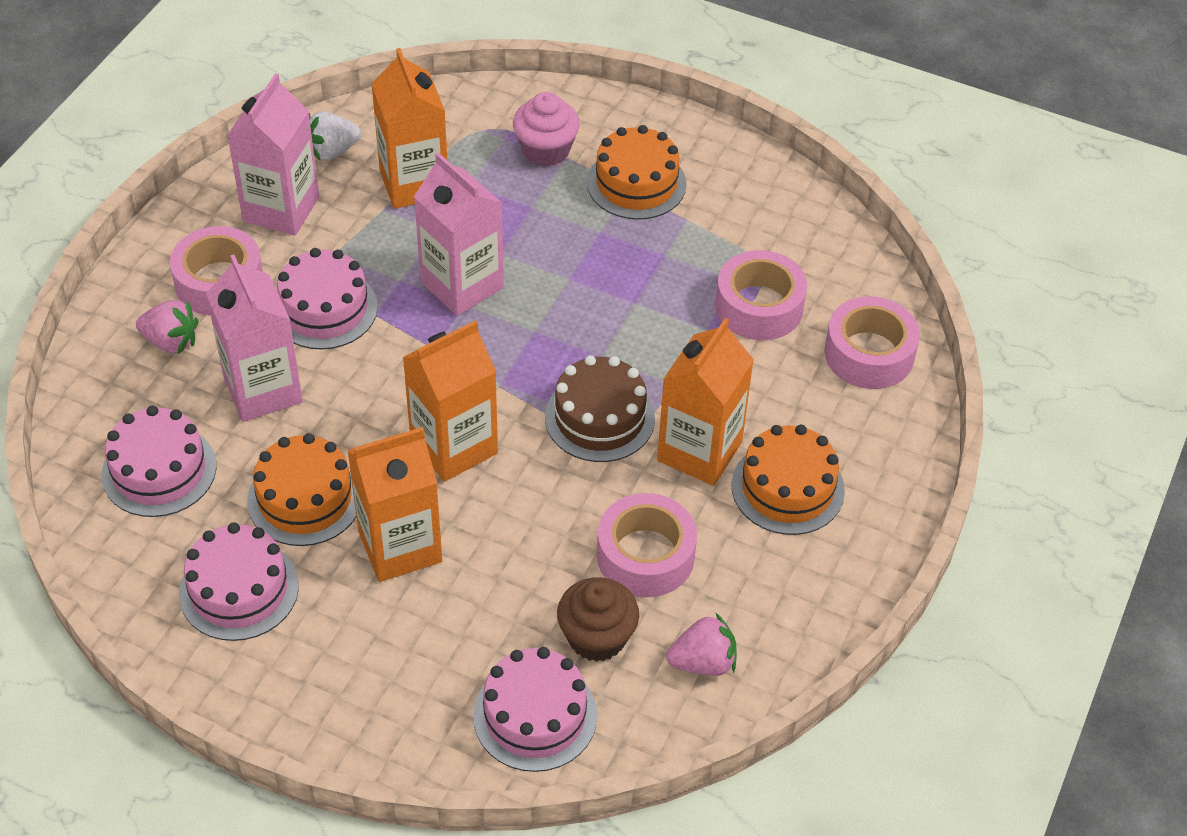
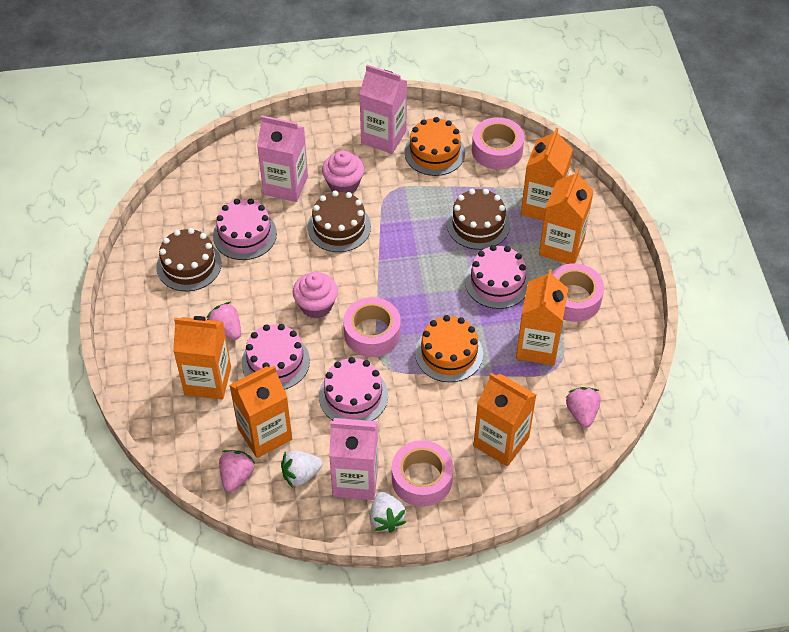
brown cake: [545,355,655,462] = 1 -> [156,228,222,291] [307,191,371,252] [447,189,510,250] = 3
brown cupcake: [557,577,639,662] = 1 -> none = 0
orange cake: [247,433,356,546] [587,125,687,220] [731,425,845,535] = 3 -> [404,117,465,176] [415,315,483,382] = 2
orange carton: [347,427,442,582] [371,48,447,209] [402,320,498,482] [657,318,754,486] = 4 -> [173,316,231,400] [229,366,292,458] [473,373,536,466] [516,269,568,366] [521,128,573,221] [539,169,594,264] = 6
pink cupcake: [513,92,580,167] = 1 -> [293,272,338,319] [322,151,364,193] = 2
pink strawberry: [136,300,199,354] [666,612,737,676] = 2 -> [207,302,241,340] [219,450,256,492] [566,387,601,428] = 3
white strawberry: [309,111,361,161] = 1 -> [281,450,323,488] [370,492,406,533] = 2

